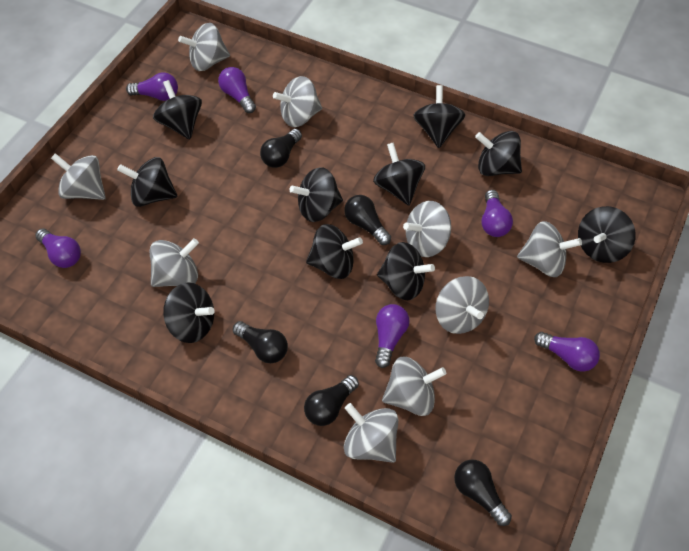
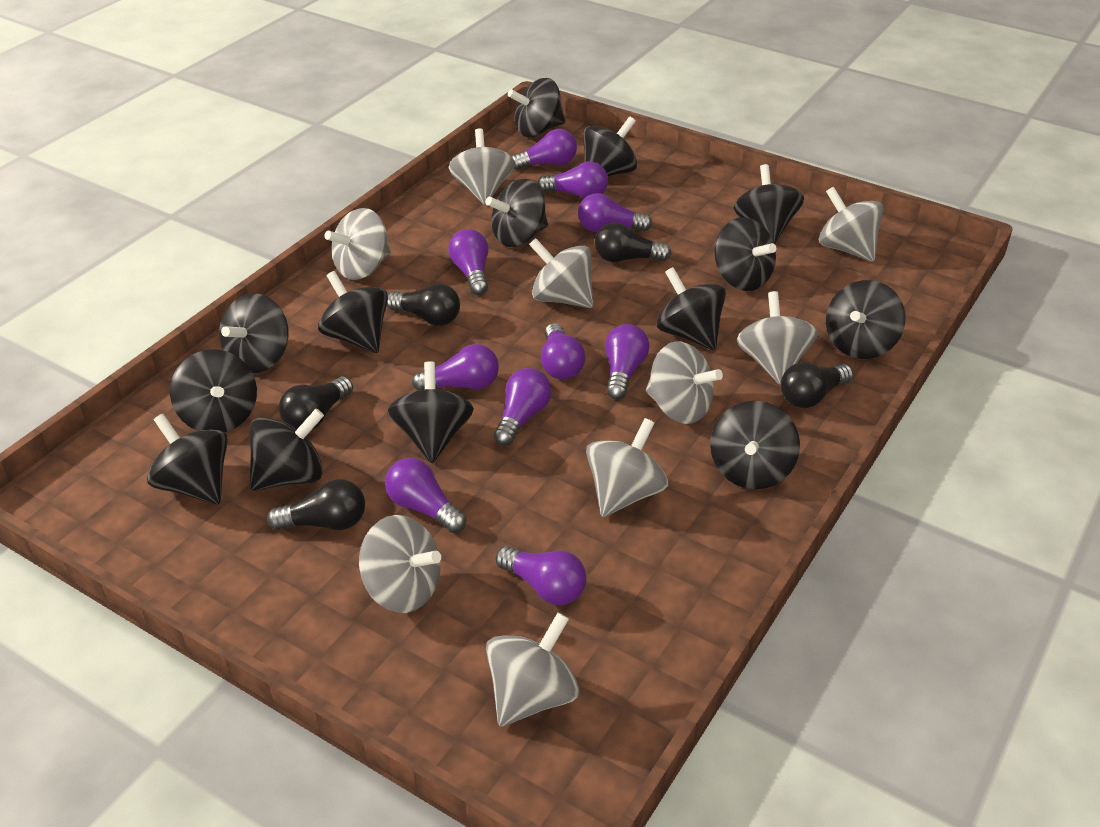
black spinning top: [117,157,177,207] [153,80,202,139] [163,282,215,343] [289,167,343,222] [306,224,363,279] [373,142,425,205] [377,242,435,300] [413,85,465,148] [475,131,522,176] [578,206,636,263] = 10 -> [147,414,228,505] [170,349,257,432] [219,293,289,373] [249,409,324,491] [318,271,388,353] [388,361,474,463] [486,179,548,247] [508,78,565,137] [583,116,637,176] [657,267,726,350] [710,401,800,489] [714,218,776,291] [734,164,804,244] [826,280,906,359] = 14
purple light bulb: [35,228,81,268] [126,73,178,101] [218,67,256,113] [375,304,410,368] [481,190,513,237] [534,332,600,372] = 6 -> [385,458,466,533] [412,344,499,390] [448,229,488,295] [494,368,552,446] [496,546,586,605] [512,129,577,170] [537,161,608,198] [541,323,586,380] [578,193,653,232] [605,324,650,399] = 10

